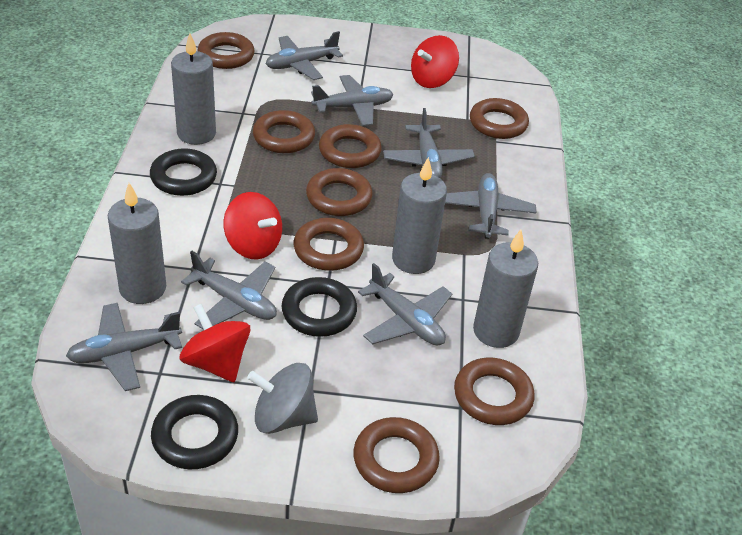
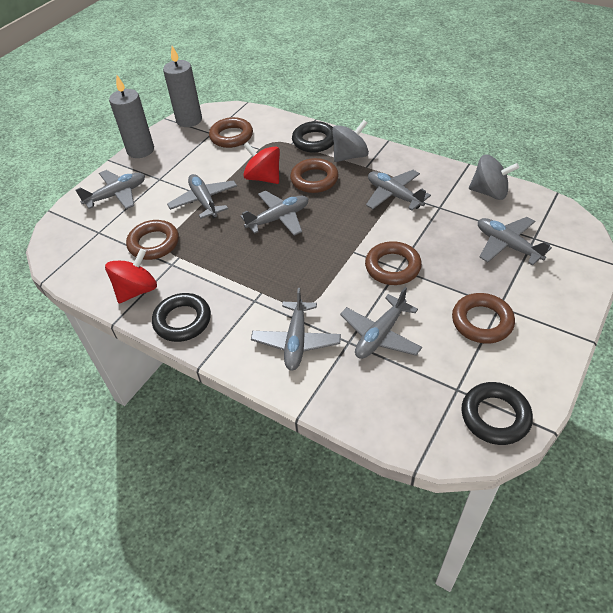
brown ring: [197,32,255,69] [253,110,315,153] [294,218,364,271] [306,168,373,216] [319,124,382,168] [354,417,440,493] [454,358,535,425] [470,98,529,139] = 8 -> [126,220,179,260] [209,117,253,148] [290,158,339,193] [365,241,422,285] [452,293,515,344] = 5
grey candle: [108,183,166,304] [171,33,216,145] [392,157,447,274] [473,229,538,348] = 4 -> [109,75,154,158] [163,46,202,127] = 2
grey spinning top: [247,363,318,434] = 1 -> [332,120,369,162] [469,155,519,200] = 2
red spinning top: [180,304,250,382] [224,192,282,259] [411,35,459,88] = 3 -> [105,248,157,303] [243,142,280,184] = 2

